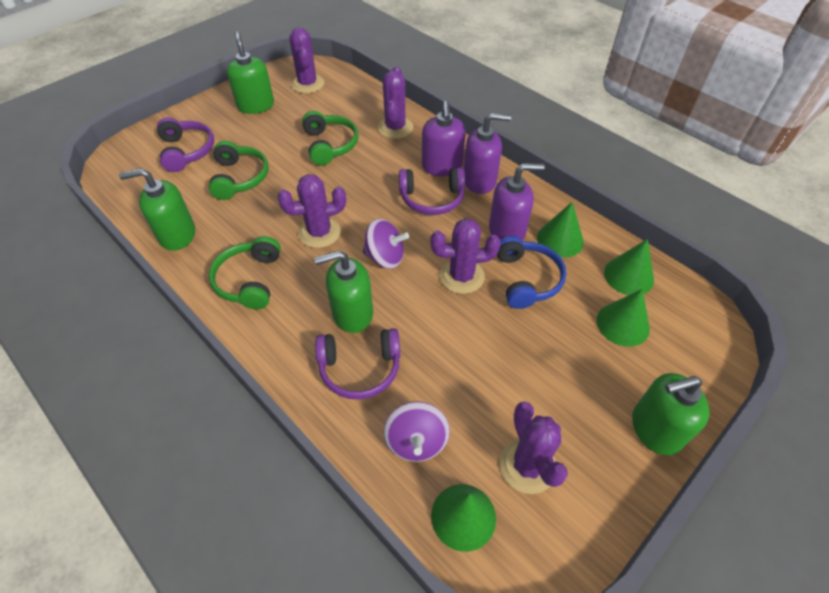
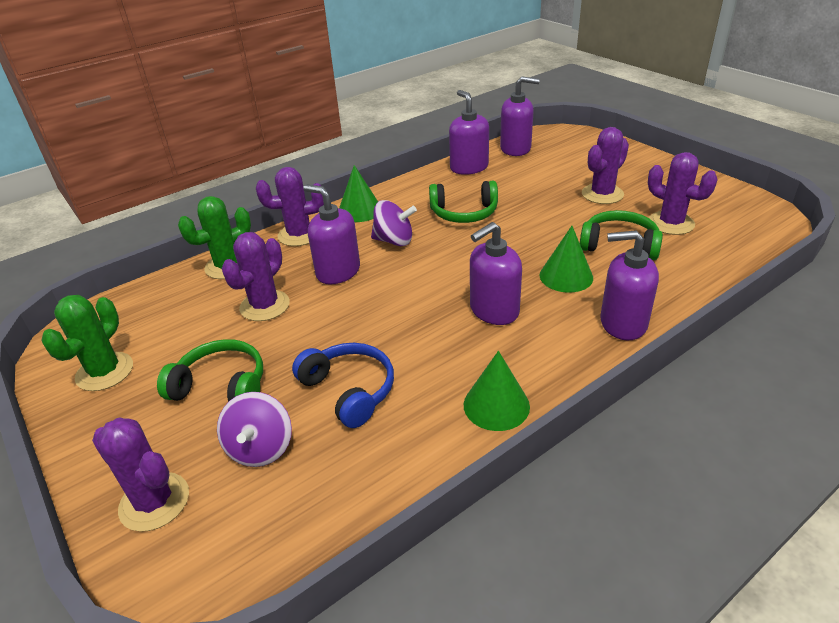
green cactus: none = 0 -> [42,295,133,391] [178,196,251,279] = 2
green cone: [431,484,496,552] [537,202,584,258] [597,289,650,347] [604,239,654,295] = 4 -> [339,165,378,222] [464,351,530,431] [540,226,593,293] = 3
green soap dispenser: [119,168,195,251] [227,31,274,114] [314,250,373,333] [632,373,710,455] = 4 -> none = 0
purple headphones: [157,117,214,172] [315,328,400,399] [399,167,465,215] = 3 -> none = 0
purple soap dispenser: [422,101,466,176] [464,113,511,194] [489,163,545,241] = 3 -> [303,184,360,285] [449,90,489,175] [470,222,522,325] [500,76,540,156] [600,230,659,340] = 5

